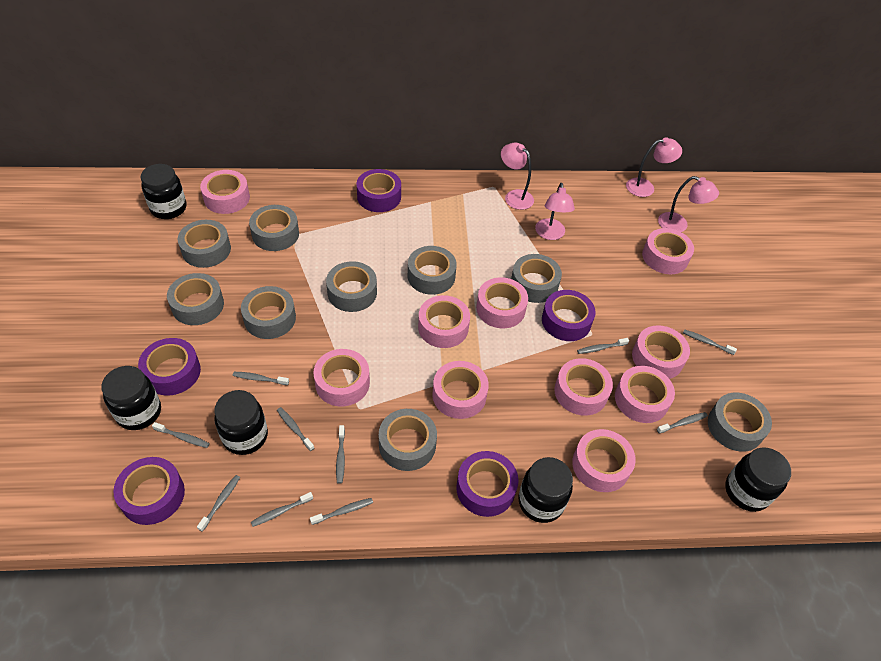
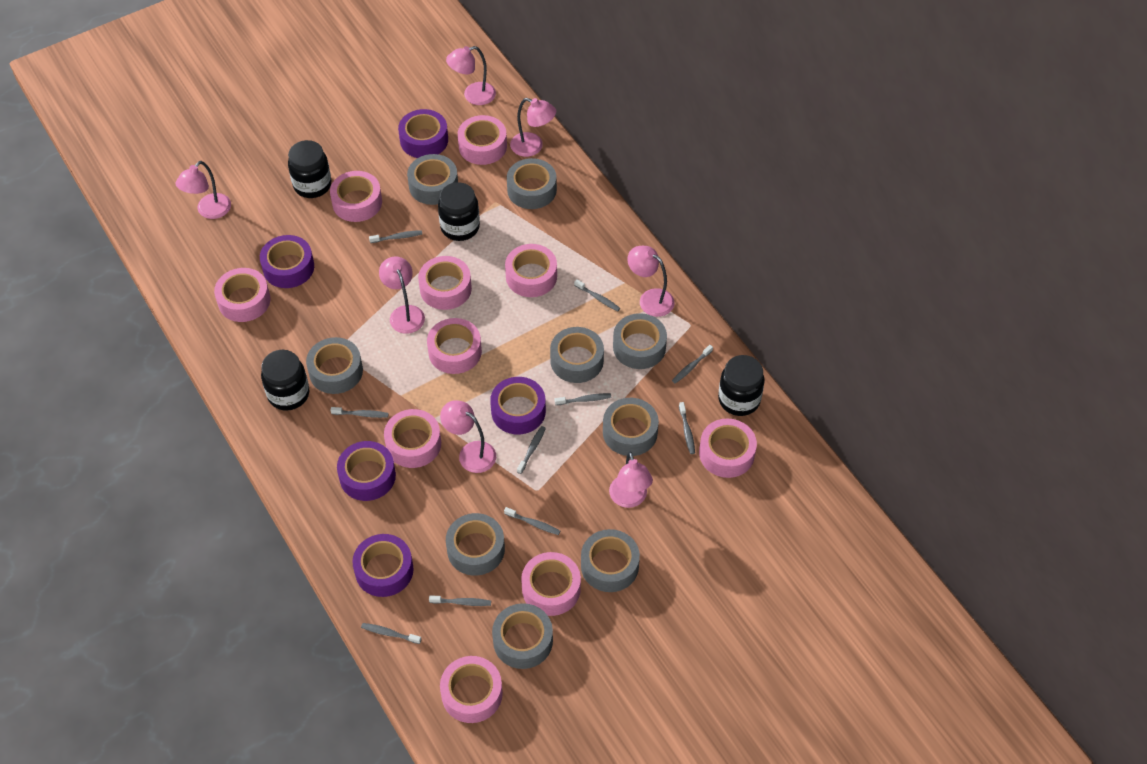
black jar: [101,366,161,430] [141,164,187,219] [214,390,268,455] [518,457,573,523] [725,447,791,512] = 5 -> [261,350,309,411] [288,140,331,198] [438,182,480,241] [718,355,765,416] = 4
pink lamp: [501,143,534,210] [535,183,575,240] [626,137,682,197] [658,176,719,232] = 4 -> [176,161,231,219] [379,257,425,334] [440,400,496,473] [446,46,496,105] [510,98,556,157] [609,452,653,508] [627,246,675,317] = 7

